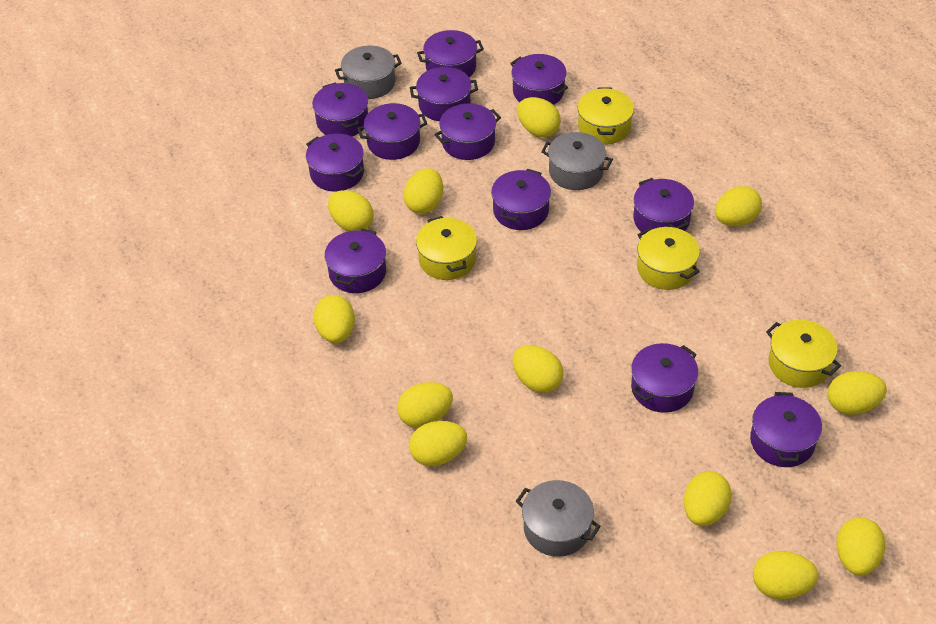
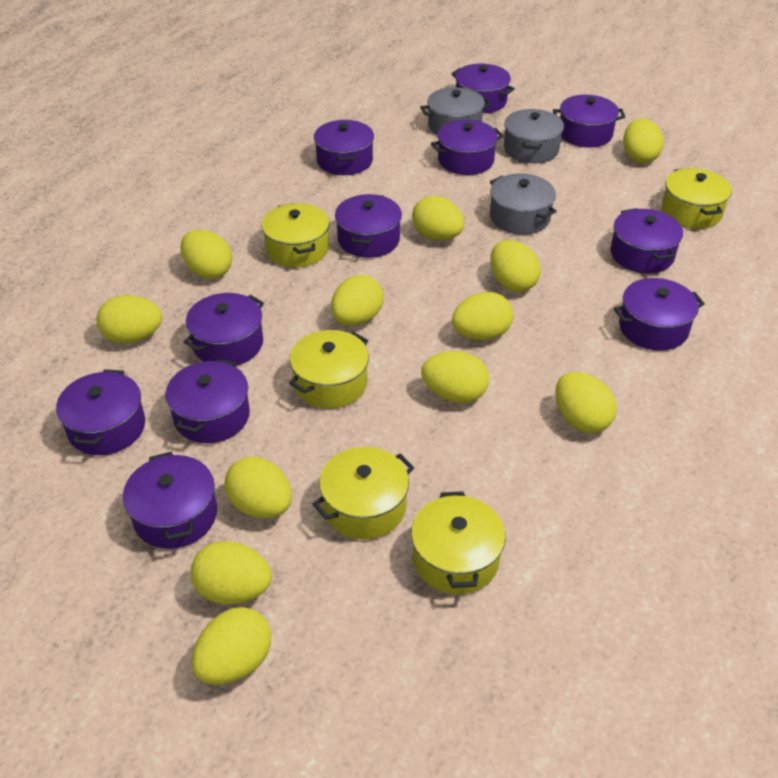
purple pot: [306,134,364,192] [312,82,368,136] [324,228,386,293] [357,103,427,160] [410,67,478,121] [417,30,484,77] [434,103,501,160] [491,169,551,230] [510,54,568,105] [631,343,698,413] [633,178,694,232] [750,392,822,467] = 12 -> [56,370,145,455] [123,452,217,549] [165,359,250,443] [184,293,264,365] [314,120,374,175] [335,194,402,258] [431,119,503,175] [451,64,515,113] [553,95,625,148] [611,208,683,273] [614,278,705,351] = 11
yellow pot: [416,216,477,280] [577,87,634,145] [637,227,700,290] [766,320,841,388] = 4 -> [261,203,329,268] [289,330,369,408] [313,447,414,540] [411,492,506,595] [662,168,732,229] = 5

